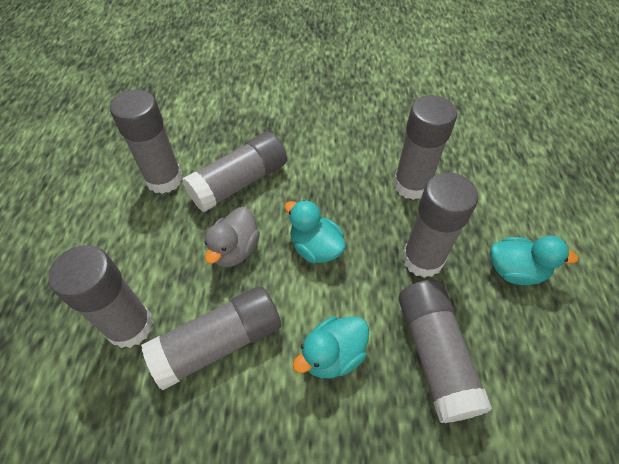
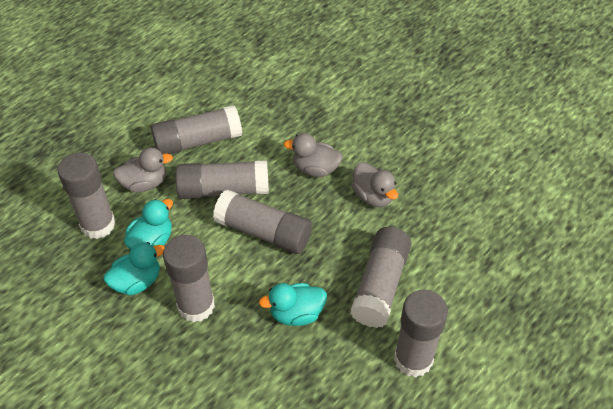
grey duck: [204,207,260,267] = 1 -> [113,147,173,193] [284,133,343,177] [351,162,398,207] = 3

